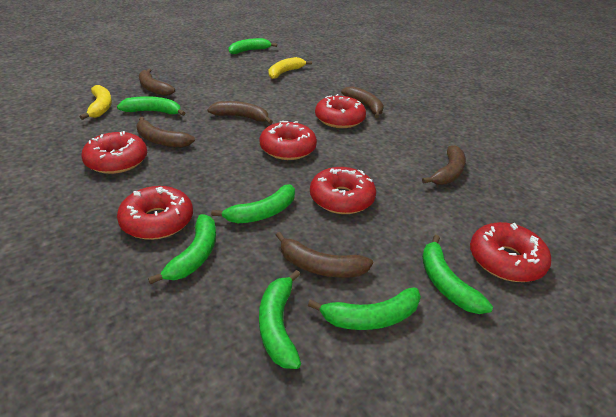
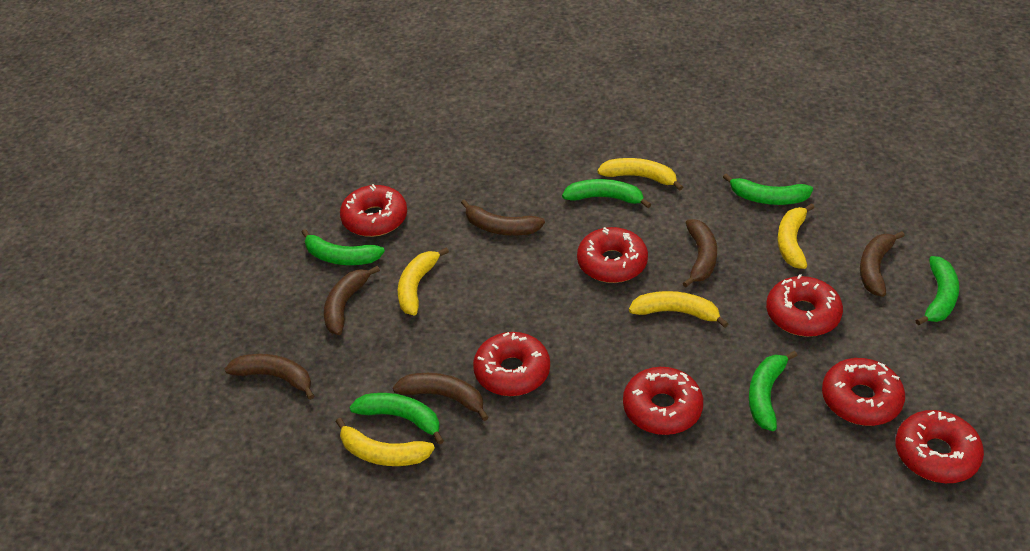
green banana: [117,96,185,116] [148,214,216,284] [211,184,295,223] [228,38,277,54] [259,270,301,369] [308,287,421,330] [422,235,493,314] = 7 -> [301,229,385,265] [350,393,444,445] [562,179,651,208] [723,174,813,205] [749,351,798,431] [915,256,959,326] = 6
red donut: [81,131,147,174] [117,186,193,240] [259,121,317,160] [310,167,376,214] [315,94,366,128] [470,222,551,282] = 6 -> [340,184,407,237] [473,332,550,396] [577,227,648,283] [623,367,703,435] [766,274,843,337] [822,358,905,426] [895,410,984,483] = 7
yellow banana: [80,85,112,120] [268,57,312,79] = 2 -> [336,418,435,466] [398,247,449,315] [597,158,683,191] [629,291,729,328] [777,203,814,269] = 5

